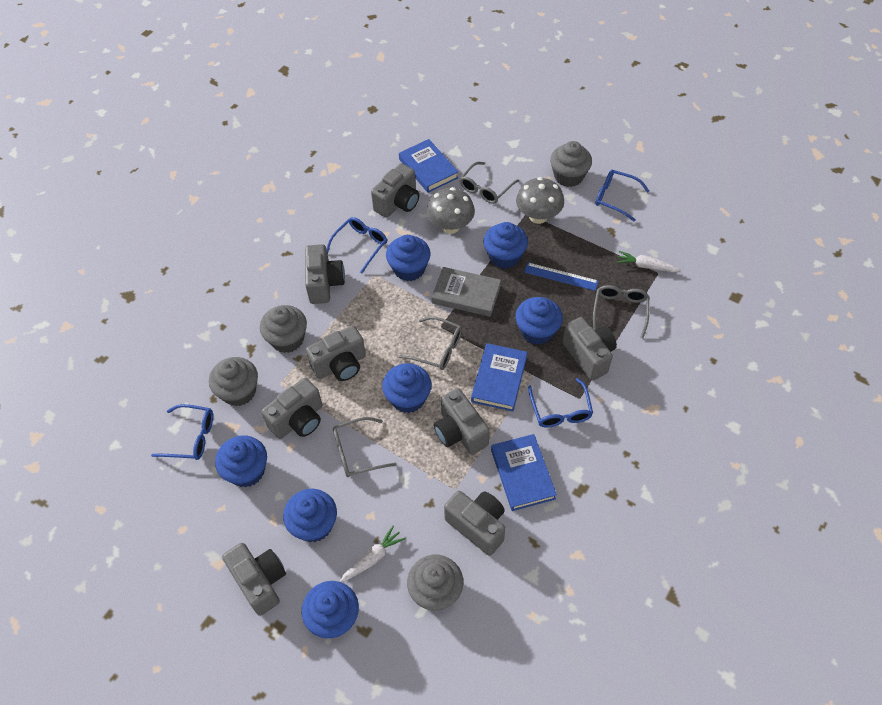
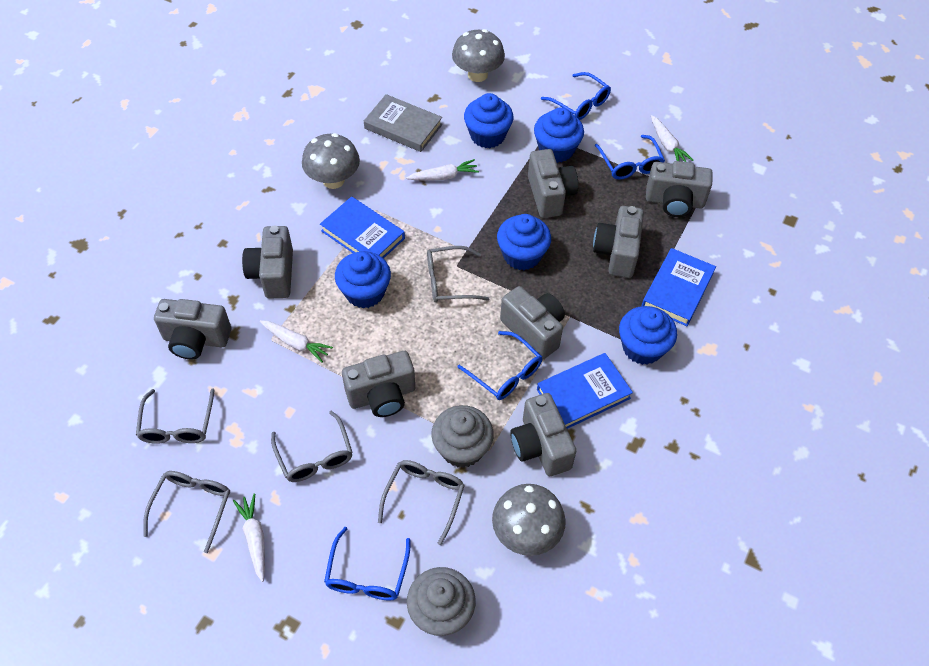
blue cupcake: [215,435,267,487] [283,489,337,542] [302,581,359,638] [382,363,432,413] [386,235,431,281] [483,222,528,269] [515,297,563,345] = 7 -> [335,251,391,309] [464,93,513,148] [497,214,551,270] [534,107,584,163] [619,306,677,365] = 5
blue ruler: [524,263,598,291] = 1 -> none = 0
grey cupcake: [209,357,258,406] [260,305,307,353] [407,555,463,611] [550,141,592,187] = 4 -> [407,567,476,636] [431,405,494,468] = 2
grey glasses: [333,417,397,477] [399,316,462,370] [459,162,519,204] [593,285,649,339] = 4 -> [136,389,215,444] [143,471,230,553] [271,411,353,482] [378,460,465,545] [427,246,489,303] = 5
grey mushroom: [426,187,475,234] [516,177,564,224] = 2 -> [302,133,360,189] [452,29,505,82] [492,484,566,556] = 3
white carrot: [339,526,405,583] [616,251,681,272] = 2 -> [233,494,265,582] [260,320,333,362] [406,159,479,181] [651,115,694,162] = 4

